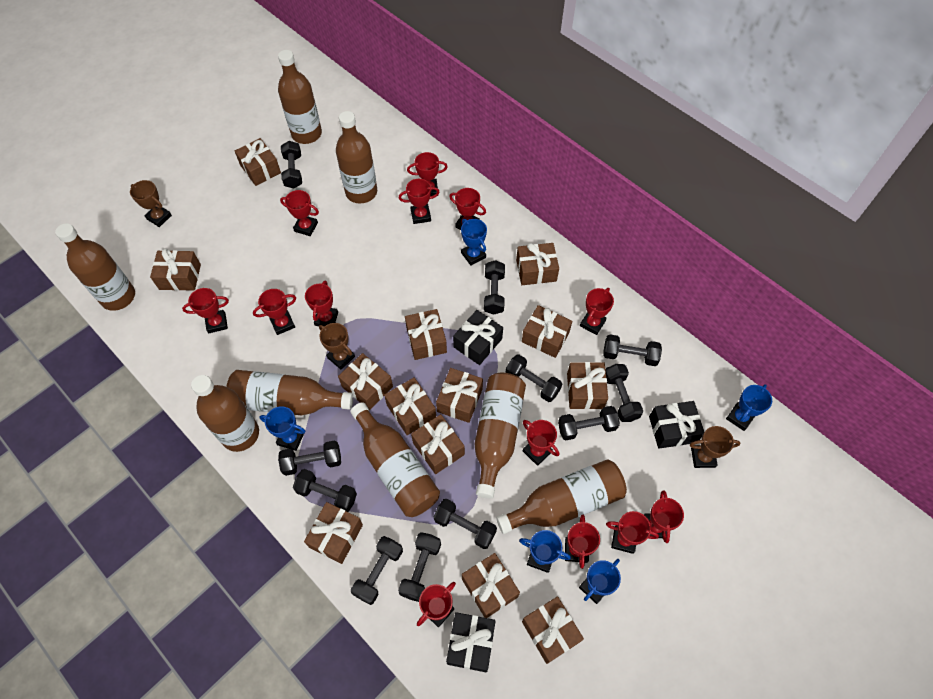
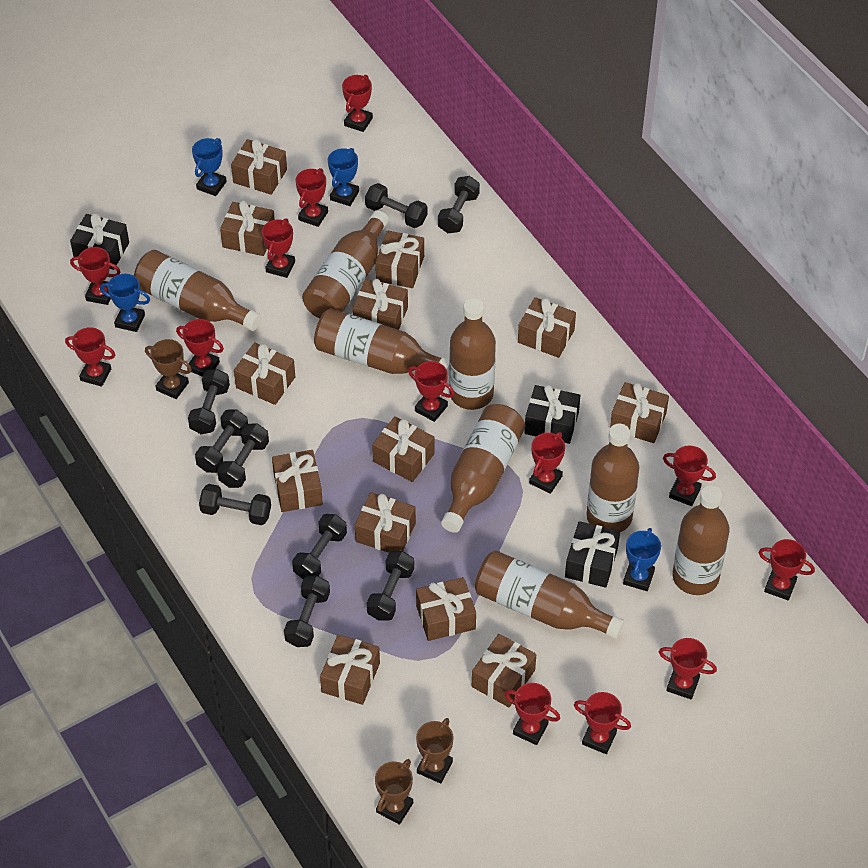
black dumbbell: [278,441,341,476] [281,141,302,188] [293,469,357,512] [351,536,403,605] [398,532,441,602] [433,499,497,549] [484,260,505,315] [506,354,562,402] [558,406,620,440] [604,334,662,366] [606,364,643,422] = 11 -> [188,369,230,434] [195,410,248,473] [199,484,271,525] [217,424,269,488] [284,576,330,647] [292,514,347,579] [365,183,427,228] [367,551,414,621] [438,176,480,233] = 9
blue trophy: [259,406,306,451] [461,219,487,266] [519,530,571,573] [579,559,621,604] [726,384,772,431] = 5 -> [100,274,150,332] [192,138,227,196] [328,148,359,206] [623,528,661,591] = 4

